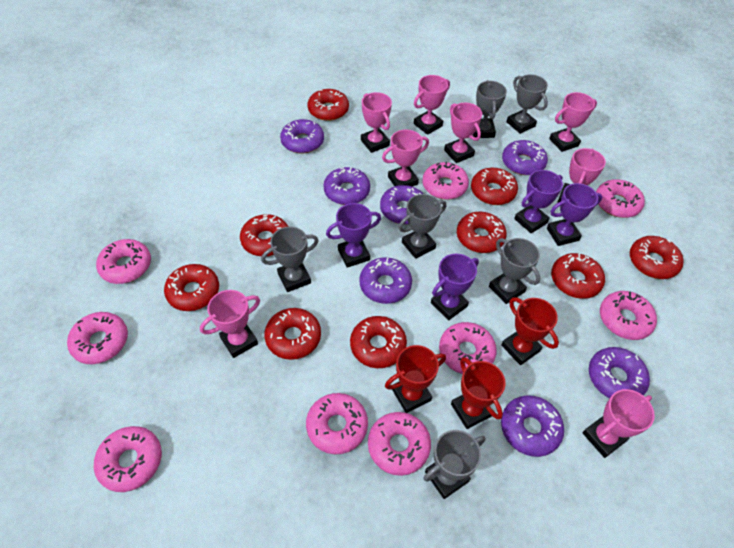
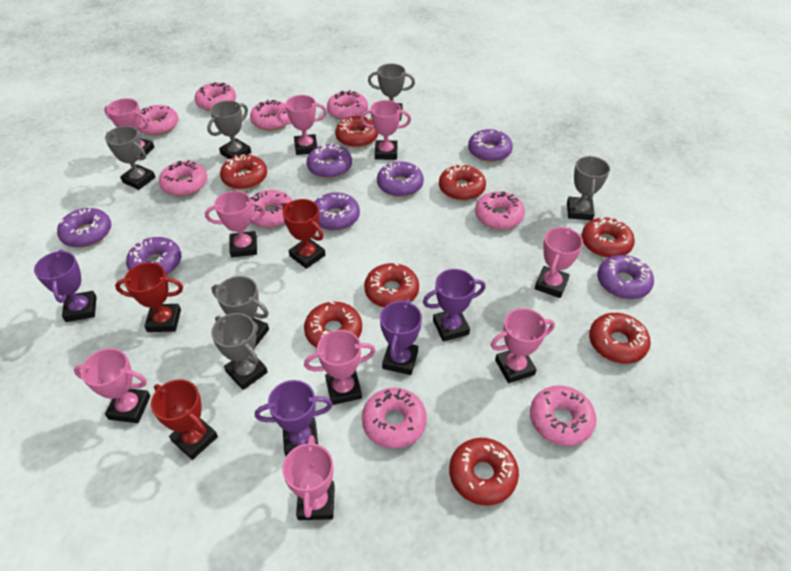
pink trophy: [200,290,260,358] [361,92,392,153] [382,130,429,187] [414,75,450,135] [444,103,482,163] [549,92,597,152] [557,148,606,203] [582,389,655,458] = 8 -> [74,348,151,423] [104,98,154,157] [205,191,265,257] [277,95,327,155] [282,435,335,520] [304,330,376,405] [360,100,411,160] [491,308,555,383] [535,227,583,298] = 9
red donut: [164,264,219,311] [240,214,289,256] [264,308,321,360] [307,89,349,121] [350,316,407,368] [457,212,507,253] [471,168,518,205] [551,253,605,299] [630,236,684,279] = 9 -> [220,155,267,190] [304,302,362,348] [335,116,378,148] [364,263,419,307] [439,165,486,201] [449,438,519,506] [581,217,635,258] [589,313,651,364] = 8

